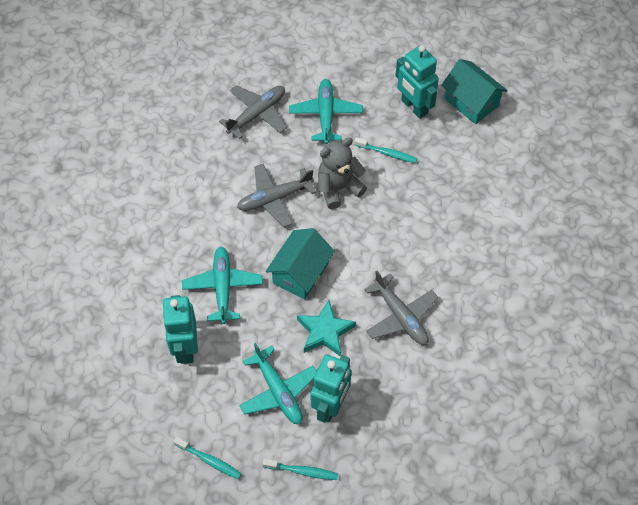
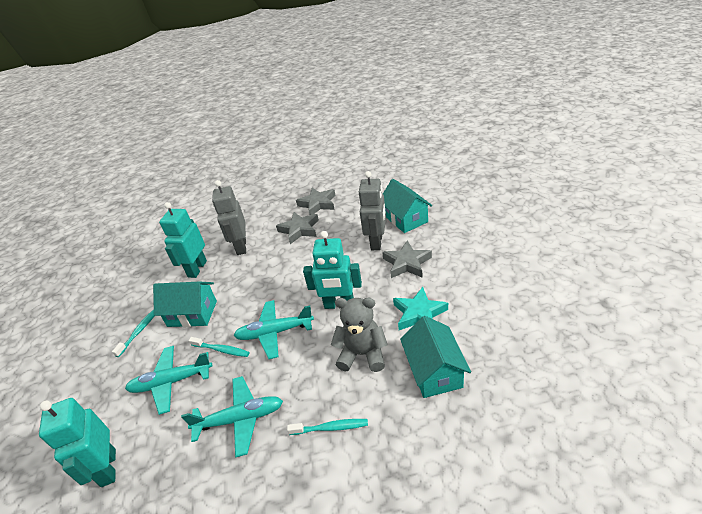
grey plane: [219,85,287,139] [237,164,316,227] [364,271,438,345] = 3 -> none = 0
grey robot: none = 0 -> [212,180,246,255] [359,171,386,250] = 2
grey star: none = 0 -> [276,212,319,244] [296,188,336,215] [382,241,432,278] = 3
turquoise house: [266,228,335,300] [441,59,508,124] = 2 -> [153,282,217,327] [383,179,433,233] [400,316,471,398] = 3

